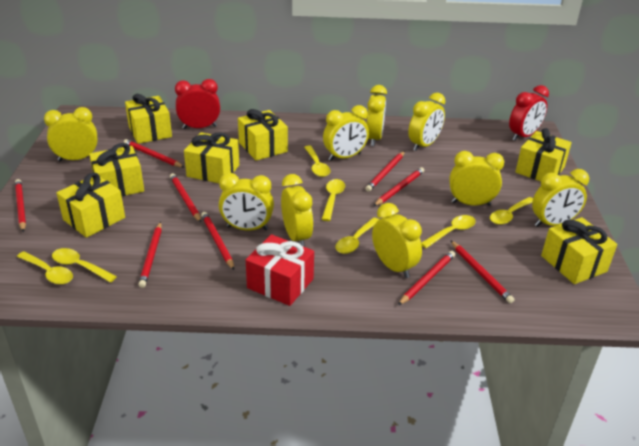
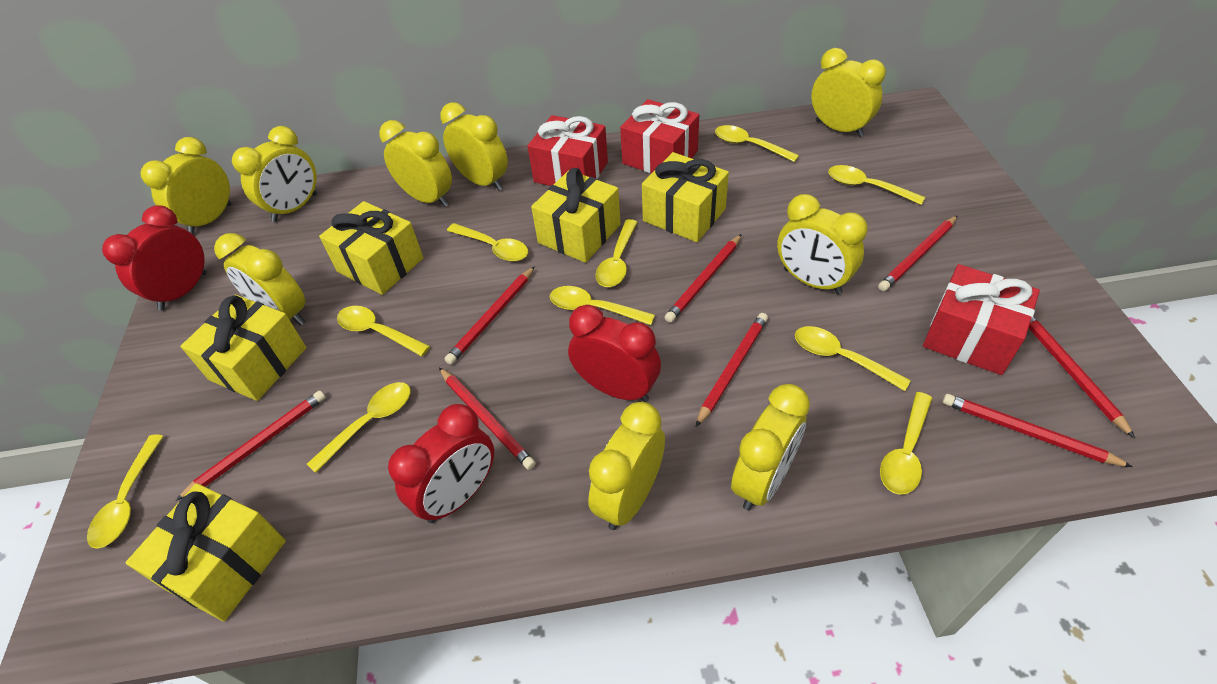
red clock: [175,79,220,129] [509,85,549,140] = 2 -> [102,205,207,310] [388,404,494,523] [568,305,661,402] = 3
red gift: [246,234,314,306] = 1 -> [527,115,608,186] [620,99,699,173] [923,264,1040,375] = 3
red pencil: [15,179,26,232] [124,139,185,168] [138,222,162,288] [170,173,201,222] [201,212,234,270] [365,151,405,192] [374,167,425,206] [398,251,455,305] [451,241,514,303] = 9 -> [175,391,326,501] [439,368,536,470] [445,266,535,365] [665,234,742,323] [696,313,768,427] [878,215,958,291] [943,394,1133,467] [1029,316,1135,438] = 8
yellow gift: [56,172,125,238] [89,143,144,196] [125,94,172,144] [184,132,239,183] [238,109,288,161] [516,128,572,181] [541,217,617,284] = 7 -> [126,483,286,622] [180,295,306,401] [319,201,423,295] [531,168,621,263] [642,152,729,242] = 5
yellow spoon: [17,251,73,285] [52,248,117,283] [304,146,330,177] [322,179,345,221] [335,217,379,254] [421,215,476,248] [490,197,533,225] = 7 -> [87,435,164,549] [307,382,411,473] [337,306,430,356] [447,223,528,262] [550,286,655,325] [595,219,638,287] [715,125,799,162] [795,326,911,391] [828,165,925,205] [880,392,932,495] = 10

